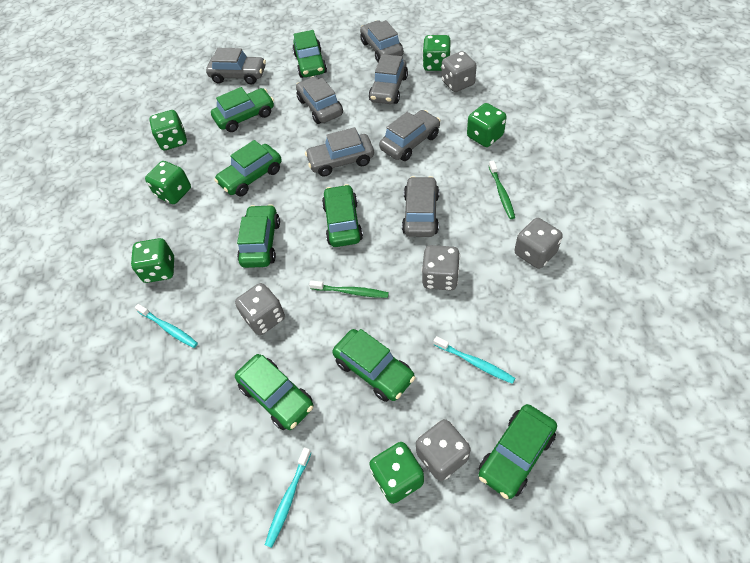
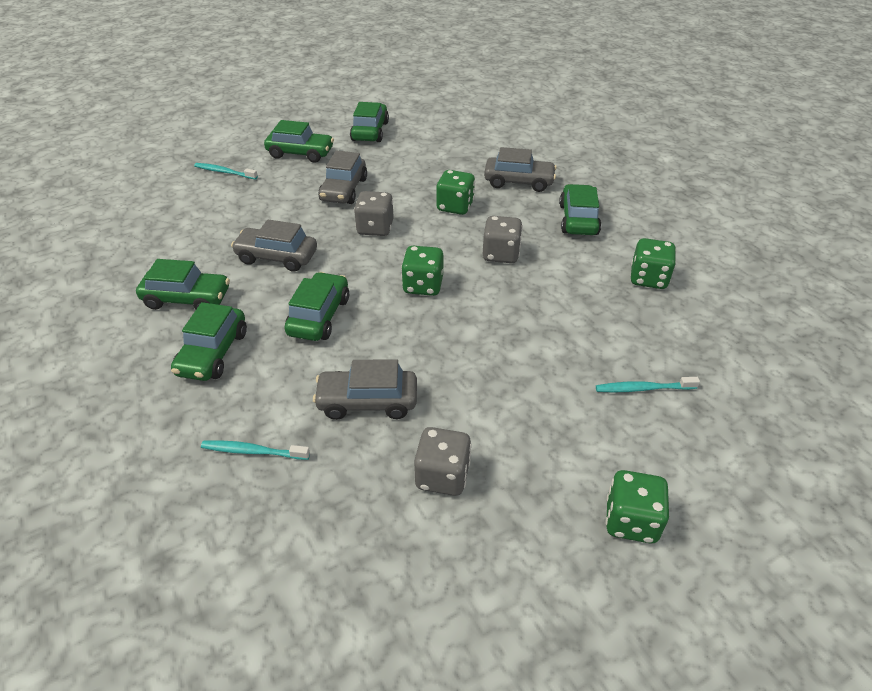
green car: [211,87,274,132] [214,140,282,196] [235,354,314,430] [237,204,280,268] [292,30,327,78] [322,184,363,247] [332,329,416,402] [478,404,557,499] = 8 -> [136,259,230,310] [171,302,247,381] [264,120,334,163] [284,272,349,341] [350,102,389,142] [559,184,601,235] = 6
green dice: [131,238,174,283] [145,161,191,204] [149,110,187,150] [369,442,424,504] [423,35,451,71] [467,103,506,147] = 6 -> [401,246,443,296] [437,170,475,215] [605,470,669,543] [631,238,676,289] = 4
green toothbrush: [309,280,389,298] [489,160,515,219] = 2 -> none = 0
grey car: [206,48,266,85] [296,76,343,124] [305,127,374,177] [360,20,404,62] [369,54,408,104] [379,110,440,161] [402,176,439,237] = 7 -> [231,220,317,272] [313,359,417,420] [318,150,367,204] [484,147,557,192] = 4
grey dice: [235,283,285,335] [416,419,471,481] [422,245,460,290] [441,51,477,92] [514,218,563,269] = 5 -> [354,191,394,236] [414,427,472,496] [483,216,523,263] = 3

